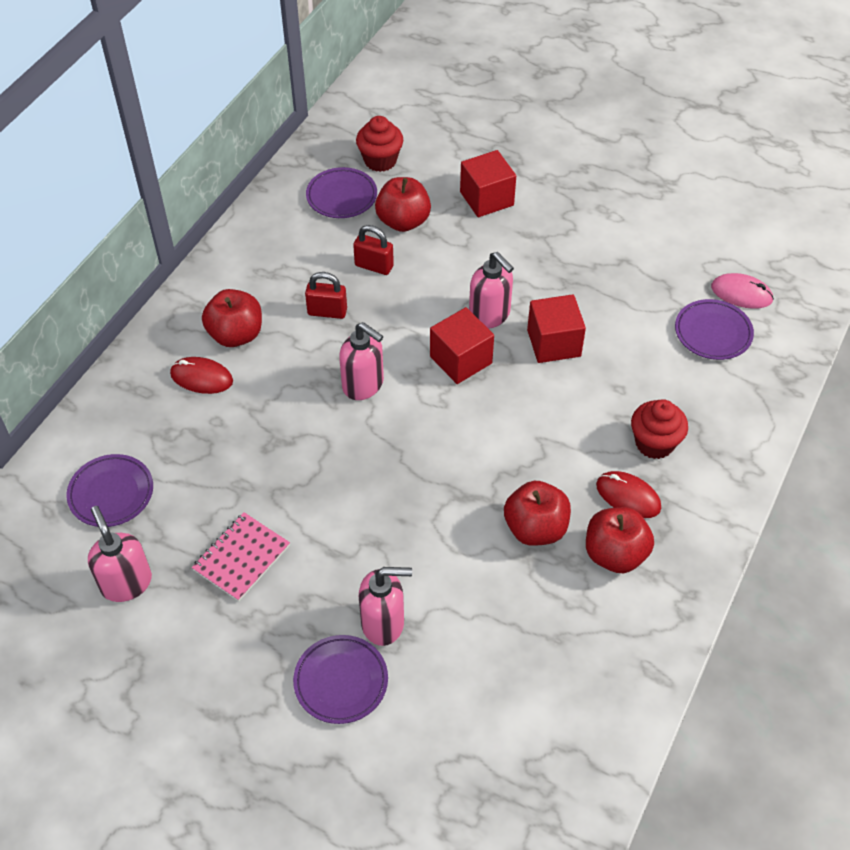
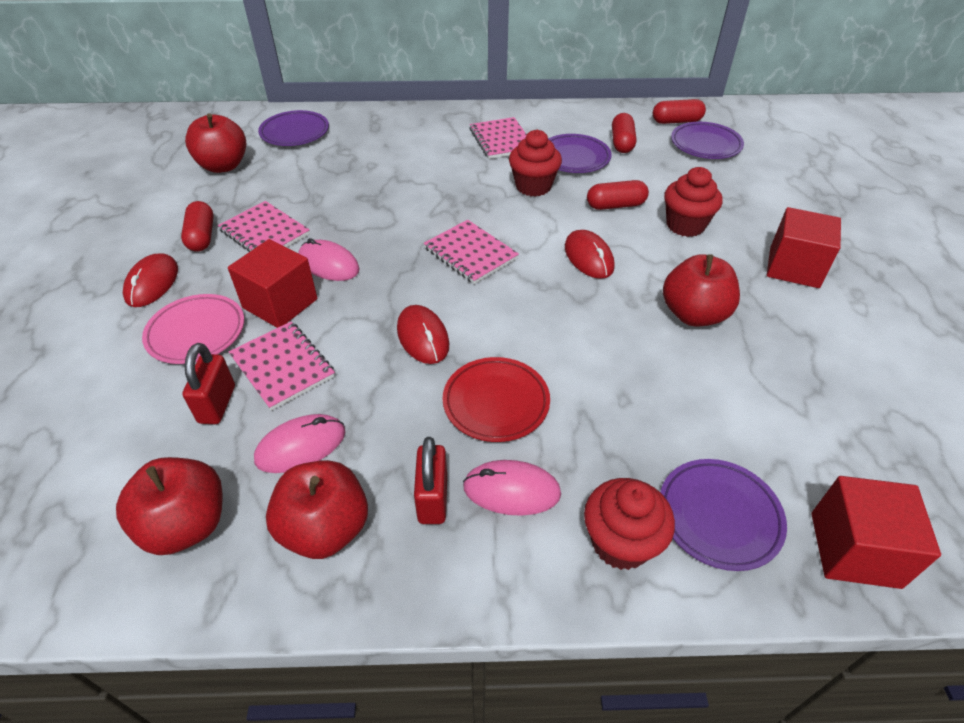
pink mouse: [711,273,774,309] = 1 -> [254,414,345,473] [298,238,359,281] [463,460,561,516] = 3
pink notebook: [192,512,290,601] = 1 -> [218,201,310,252] [229,322,335,411] [424,220,519,284] [469,117,527,159] = 4
pink plate: none = 0 -> [142,294,244,364] = 1
pink soap dispenser: [88,506,152,602] [339,322,384,400] [359,567,412,646] [469,252,514,329] = 4 -> none = 0
red capsule: none = 0 -> [181,201,214,251] [587,180,649,210] [612,113,636,153] [653,99,706,124] = 4
red cupcake: [356,116,403,172] [631,399,688,459] = 2 -> [509,130,562,197] [584,478,675,570] [664,167,723,237] = 3
red mouse: [170,357,233,394] [596,471,661,518] = 2 -> [123,253,178,307] [397,305,449,364] [565,230,615,279] = 3
red plate: none = 0 -> [443,357,550,442] = 1

